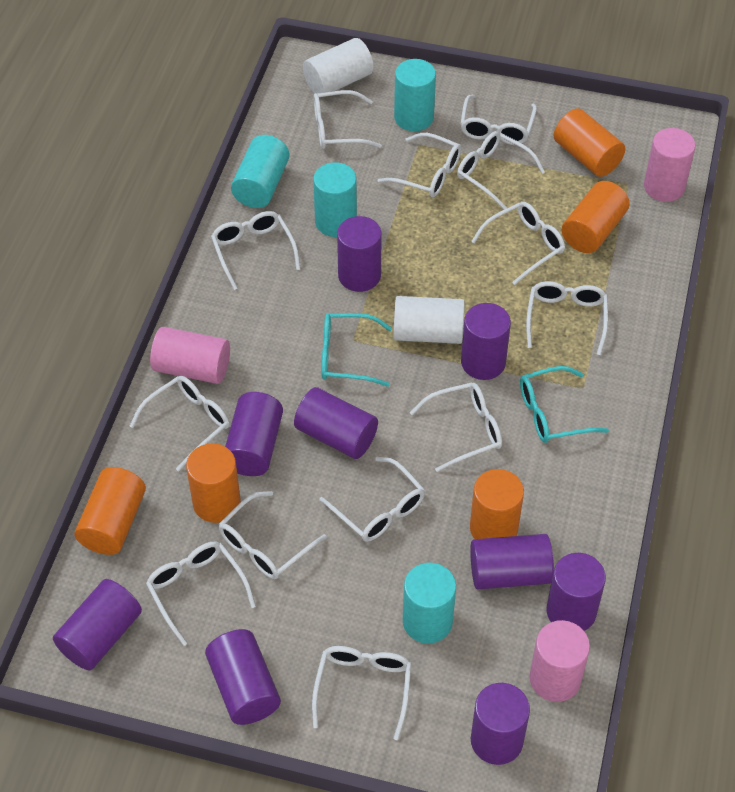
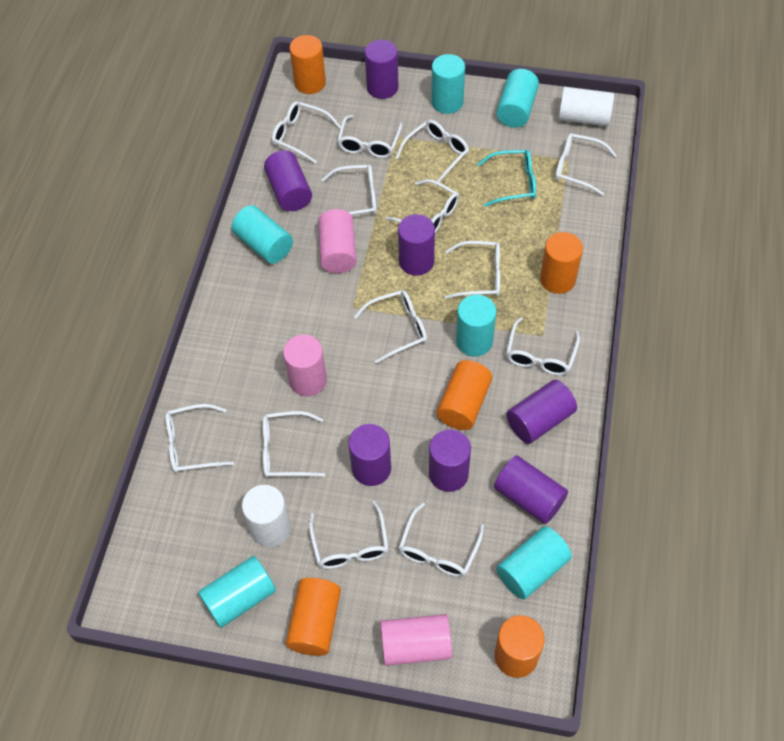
purple cylinder: [53,579,142,670] [205,629,281,725] [225,392,283,476] [294,387,378,459] [337,216,382,292] [461,303,511,380] [470,534,554,589] [471,683,530,765] [546,553,606,631] = 9 -> [264,150,312,211] [348,424,391,486] [365,40,398,99] [398,214,435,276] [429,429,471,492] [494,455,568,524] [507,380,577,444] = 7
turquoise cylinder: [231,135,290,208] [313,162,357,237] [394,59,436,131] [403,563,456,644] = 4 -> [198,556,276,628] [232,205,293,264] [431,54,465,114] [456,295,496,357] [496,69,539,128] [496,526,572,600] = 6
turquoise glasses: [321,313,392,387] [520,366,609,443] = 2 -> [478,150,536,207] = 1

